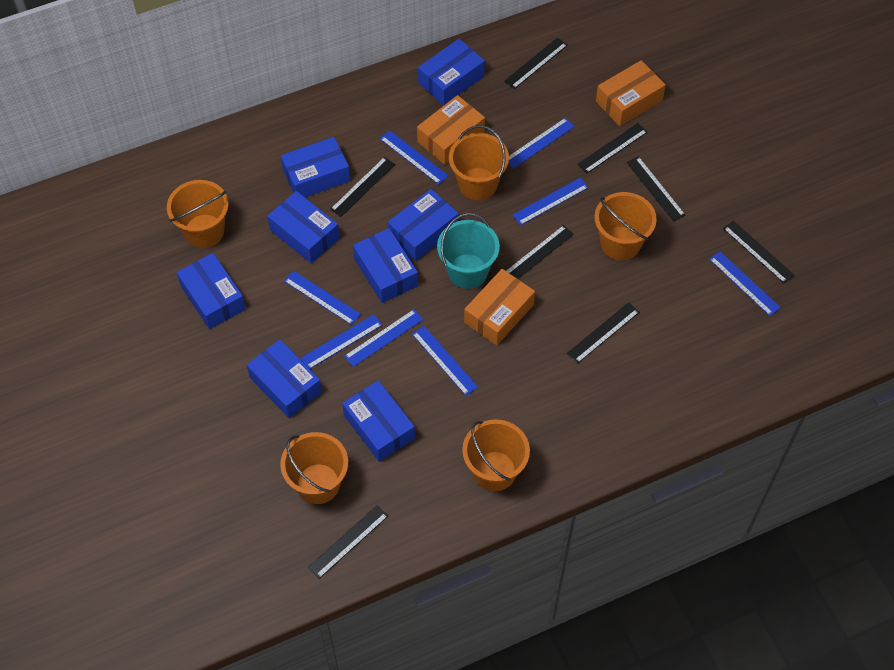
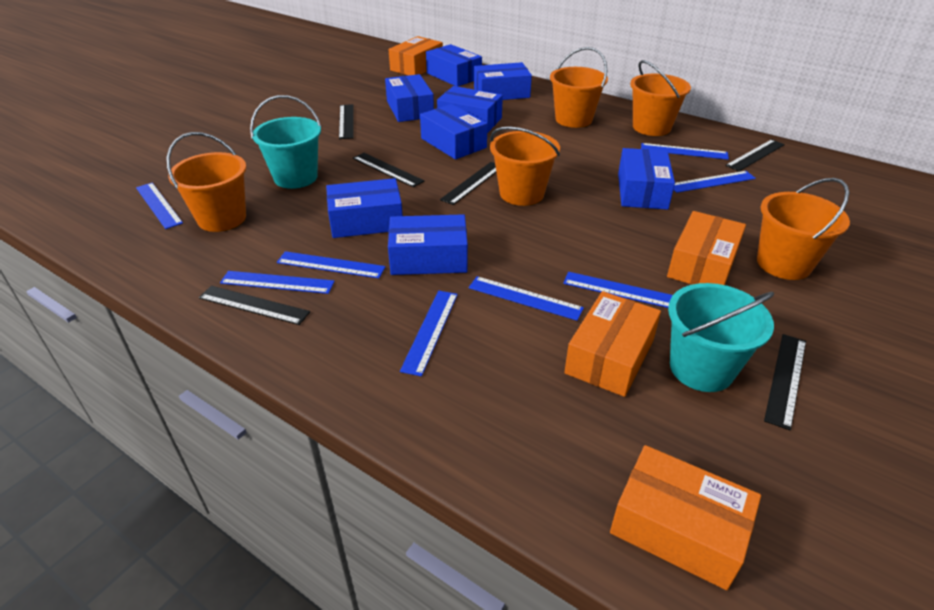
black ruler: [308,505,388,579] [330,157,395,217] [504,37,567,89] [506,225,574,279] [567,302,639,364] [578,123,647,173] [627,156,685,222] [723,221,794,283] = 8 -> [199,286,310,325] [339,104,354,139] [353,153,424,187] [440,162,496,205] [726,139,785,171] [764,334,806,431] = 6
orange box: [417,95,485,165] [464,269,535,345] [596,60,666,126] = 3 -> [388,36,443,75] [564,291,661,397] [610,445,761,590] [667,211,746,285] = 4
turquoise bucket: [437,213,500,289] = 1 -> [250,95,322,189] [668,283,774,392] = 2

